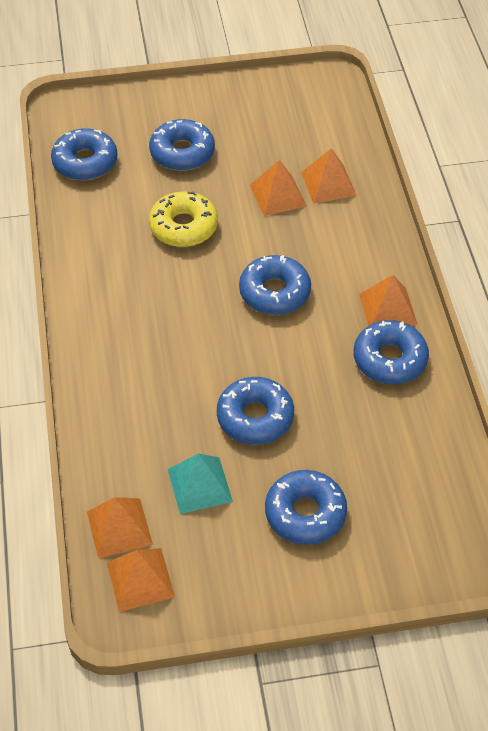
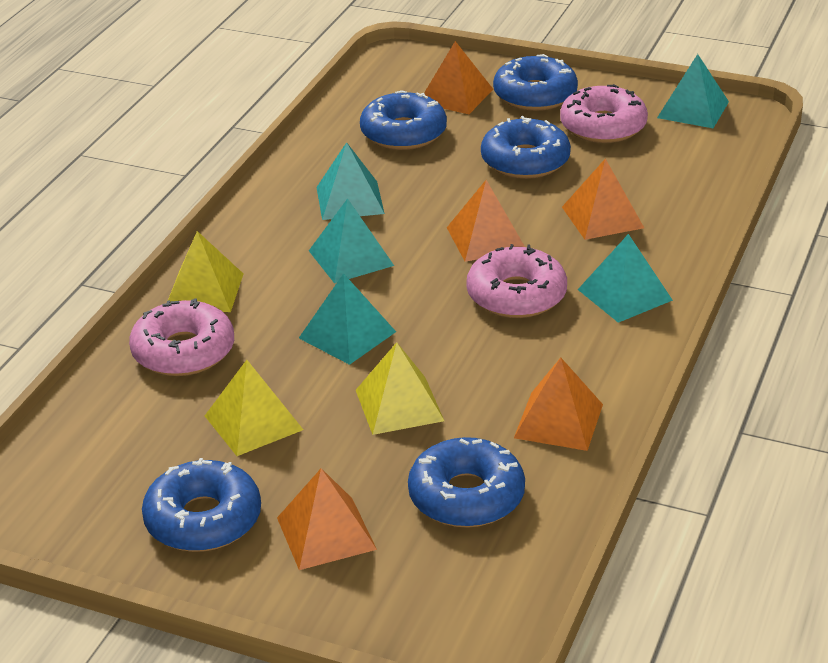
blue donut: [51,128,117,180] [149,119,215,171] [217,377,294,445] [239,255,311,315] [265,470,347,545] [354,320,429,384] = 6 -> [142,458,261,552] [360,90,447,150] [408,437,525,528] [481,116,571,179] [493,54,578,111] = 5
pink donut: none = 0 -> [129,298,234,376] [467,244,567,318] [560,84,648,143] = 3
turquoise pyramid: [168,454,233,514] = 1 -> [299,273,396,365] [309,198,394,283] [317,142,385,220] [578,234,673,323] [657,54,729,128] = 5
yellow donut: [149,191,218,247] = 1 -> none = 0
yellow pyramid: none = 0 -> [168,231,243,312] [205,360,303,456] [356,342,444,435] = 3

